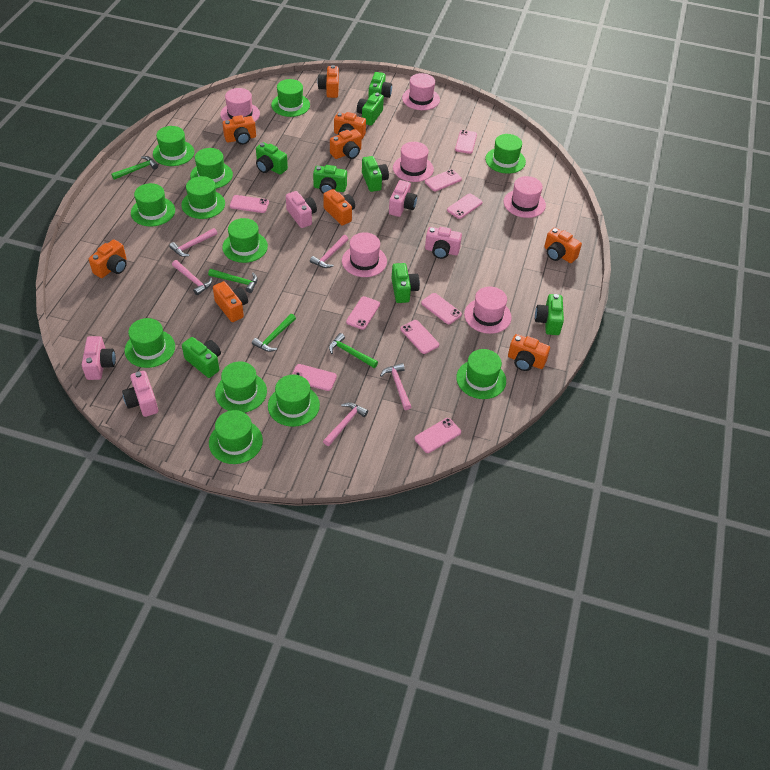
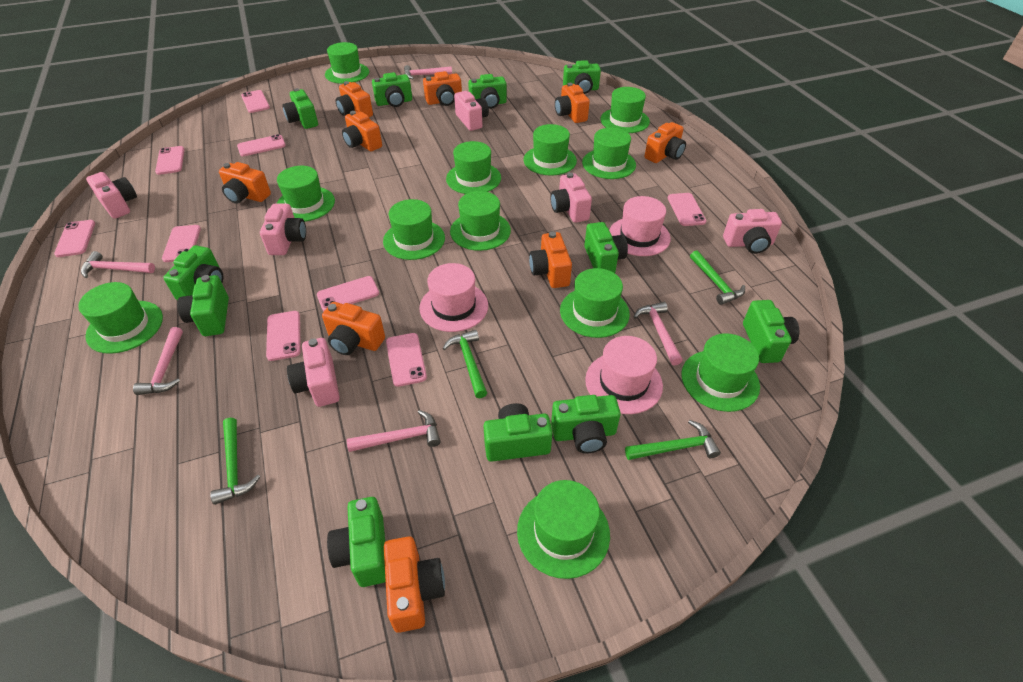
green camera: [182,337,221,378] [256,142,288,175] [313,165,347,194] [357,93,384,126] [362,156,389,192] [368,72,392,98] [391,263,420,303] [535,294,564,335] = 8 -> [163,245,224,300] [177,275,229,336] [282,88,318,129] [327,497,386,587] [372,72,412,107] [468,74,507,109] [483,403,553,462] [551,395,621,453] [563,60,601,94] [584,222,628,273] [743,300,799,363] = 11
pink camera: [82,336,116,380] [122,371,158,417] [286,191,317,228] [389,180,417,217] [425,227,462,259] = 5 -> [86,172,137,219] [260,204,306,255] [287,338,340,407] [454,91,489,131] [550,173,592,223] [723,209,782,254] = 6
pink hat: [220,88,260,122] [342,232,387,277] [393,142,434,182] [402,73,440,110] [464,287,512,334] [504,176,546,218] = 6 -> [419,263,488,332] [585,336,663,414] [609,196,671,256] = 3

